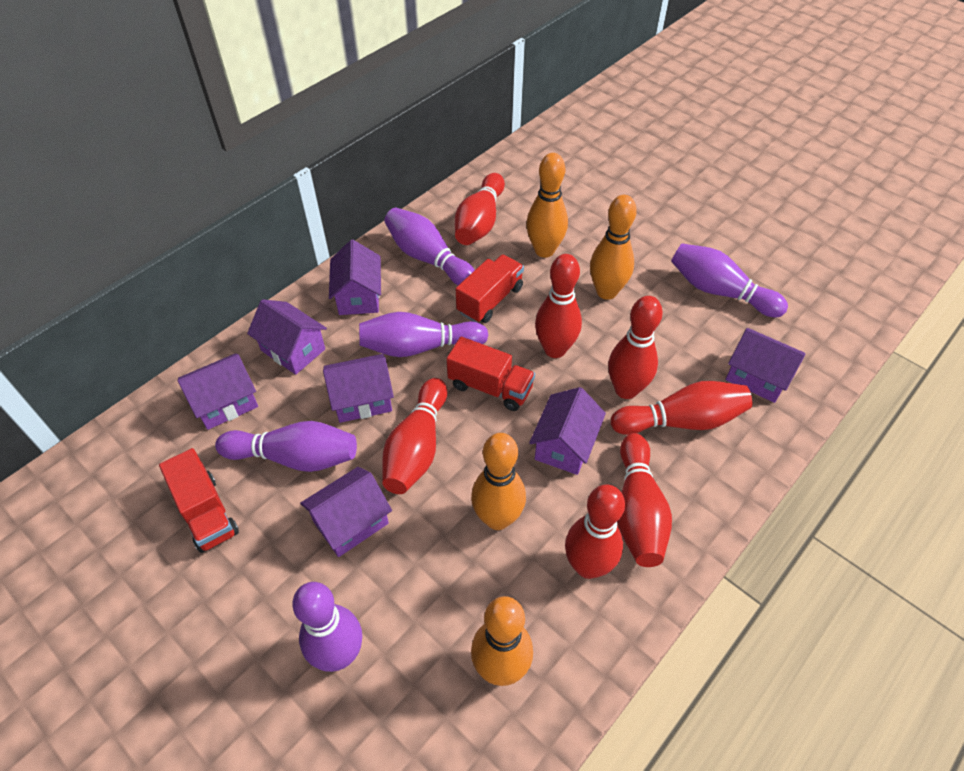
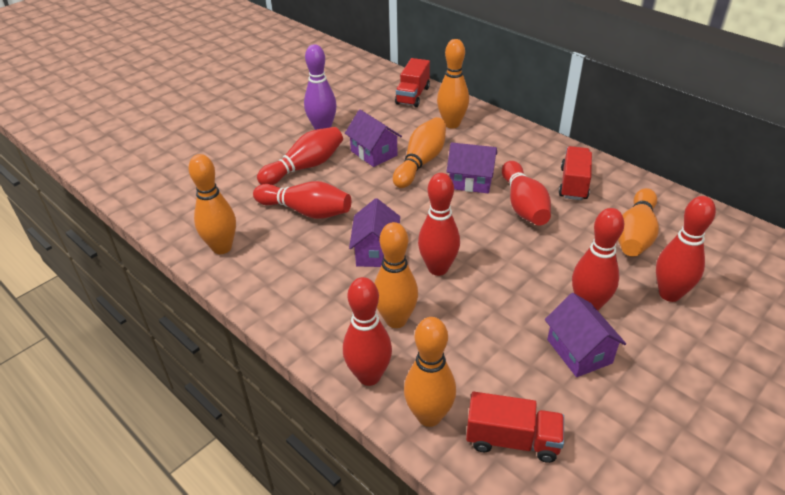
orange bowling pin: [471,433,526,530] [471,596,533,686] [526,153,568,258] [590,195,637,300] = 4 -> [188,154,236,254] [374,222,418,328] [393,117,446,188] [404,317,456,427] [437,39,469,128] [618,188,659,257] = 6
purple bowling pin: [215,421,357,472] [292,582,362,672] [359,312,488,357] [384,207,475,285] [671,243,788,317] = 5 -> [304,44,337,130] = 1
purple house: [178,353,258,430] [247,299,327,375] [300,467,392,557] [323,354,394,423] [329,240,381,315] [529,387,606,475] [725,328,805,403] = 7 -> [345,110,402,167] [349,198,400,267] [446,142,497,193] [545,293,626,377] = 4

